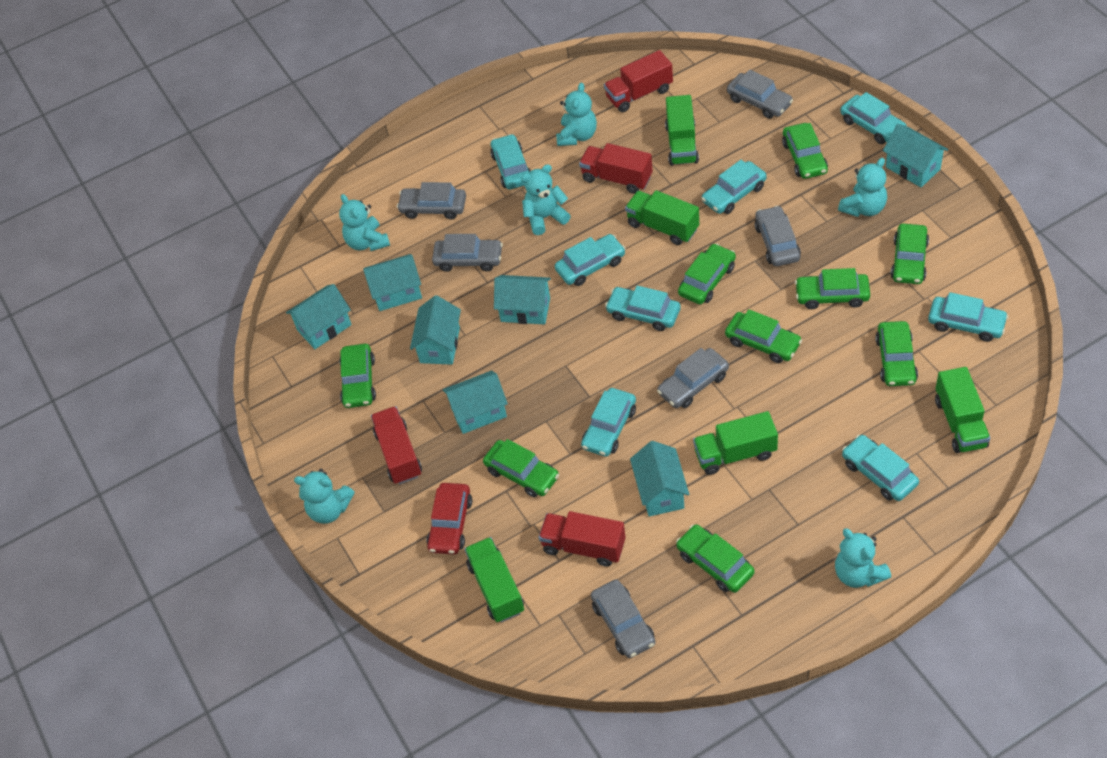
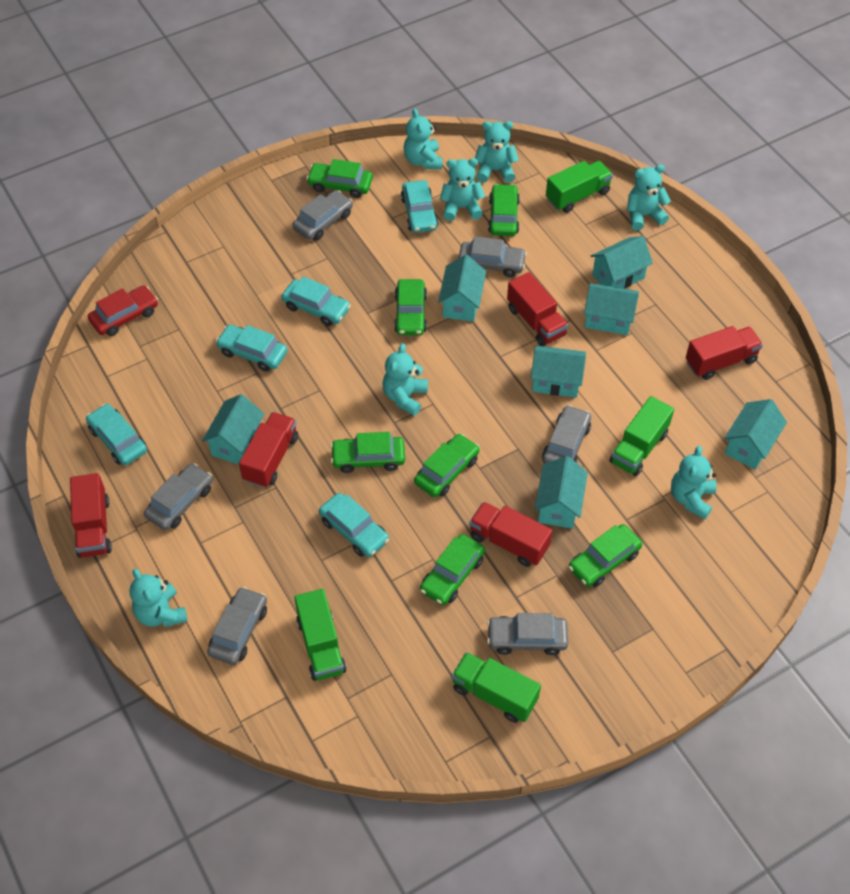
green car: [339,344,376,408] [483,439,559,498] [676,524,755,593] [678,243,736,305] [725,309,802,363] [782,123,828,179] [795,268,870,309] [875,321,918,386] [890,224,929,284] = 9 -> [306,159,373,198] [330,432,405,473] [394,279,427,335] [414,434,480,497] [420,534,485,605] [488,184,520,236] [569,524,642,587] = 7
green truck: [465,537,524,622] [625,190,699,245] [665,95,699,166] [693,411,778,475] [935,367,990,453] = 5 -> [294,589,346,681] [452,652,541,723] [546,161,613,213] [610,396,674,476] = 4
red truck: [371,406,422,484] [539,511,626,567] [579,143,653,194] [604,50,673,112] = 4 -> [70,473,112,558] [239,412,298,488] [469,502,552,567] [507,272,568,346] [686,326,763,380] = 5
turquoise car: [490,134,531,190] [555,234,626,286] [581,388,636,457] [605,285,681,331] [701,160,767,214] [840,92,907,144] [842,435,919,501] [928,292,1008,342] = 8 -> [86,404,147,465] [216,325,287,371] [282,276,351,326] [319,493,389,557] [401,180,438,233] = 5
turquoise teddy bear: [294,469,355,524] [339,194,390,251] [521,164,571,235] [556,83,597,146] [835,528,891,588] [838,158,887,217] = 6 -> [130,569,188,627] [382,343,428,416] [404,108,443,169] [440,158,485,221] [475,121,519,183] [627,165,671,230] [671,446,717,519] = 7

